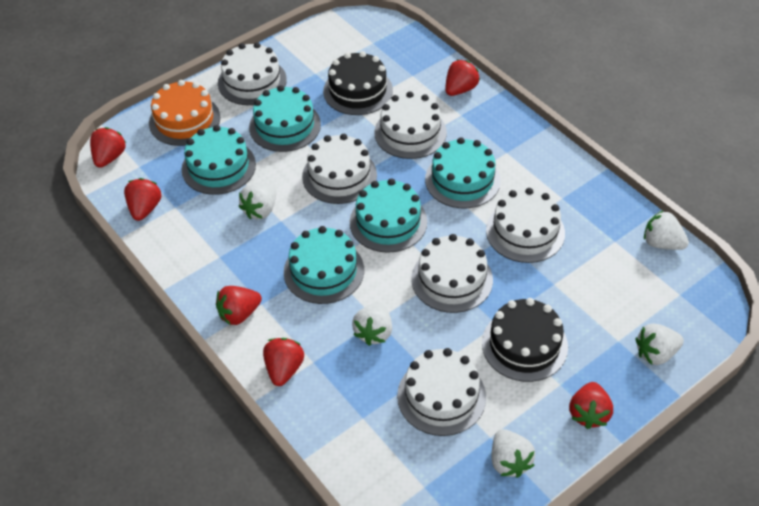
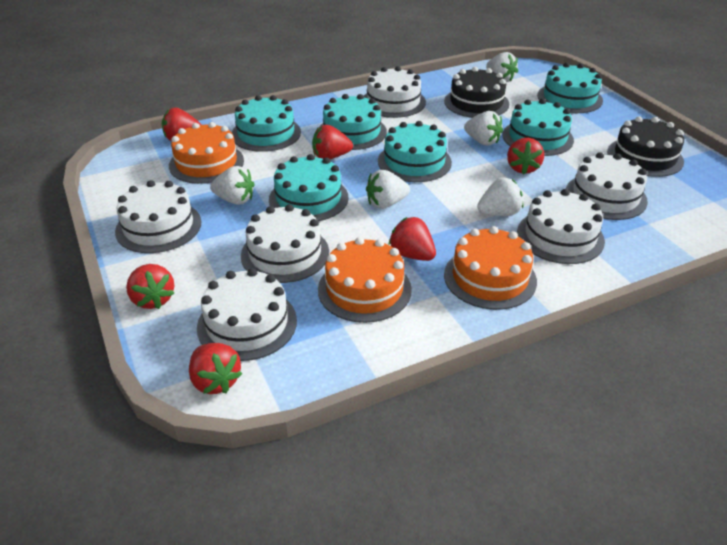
orange cake: [149,80,220,146] = 1 -> [169,122,244,184] [318,237,412,323] [444,226,537,310] = 3
turquoise cake: [182,125,256,195] [249,85,321,152] [284,226,364,304] [350,178,427,253] [425,137,501,208] = 5 -> [232,95,301,152] [269,154,349,221] [320,94,387,150] [378,121,452,182] [502,99,574,156] [537,63,603,113] = 6

